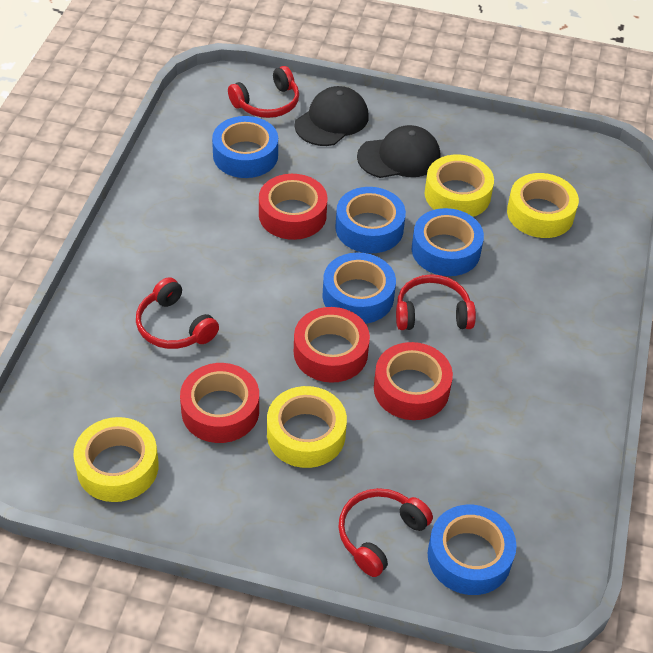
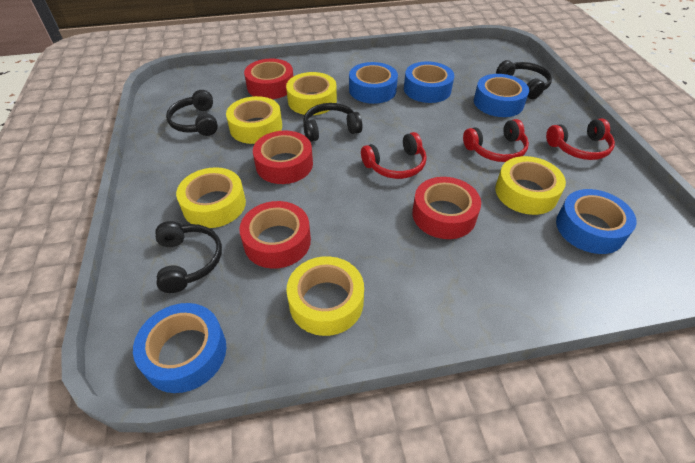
black cap: [295,86,369,146] [357,125,441,178] = 2 -> none = 0
black headphones: none = 0 -> [155,221,222,293] [166,90,218,136] [303,103,362,142] [496,60,552,99] = 4
red headphones: [136,277,219,349] [228,66,299,118] [338,488,433,577] [396,274,476,330] = 4 -> [361,132,427,179] [463,119,529,162] [546,118,615,160] = 3
yellow tape: [73,417,159,502] [267,386,347,468] [425,154,494,217] [507,173,579,238] = 4 -> [176,167,246,228] [226,96,282,144] [286,72,337,115] [286,256,364,336] [495,156,566,215] = 5

